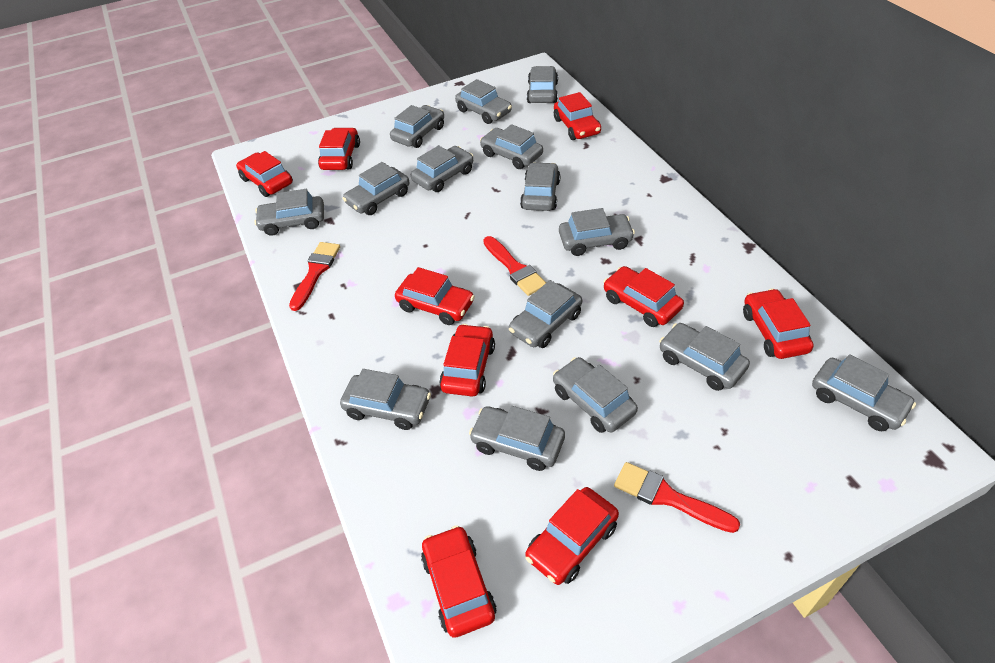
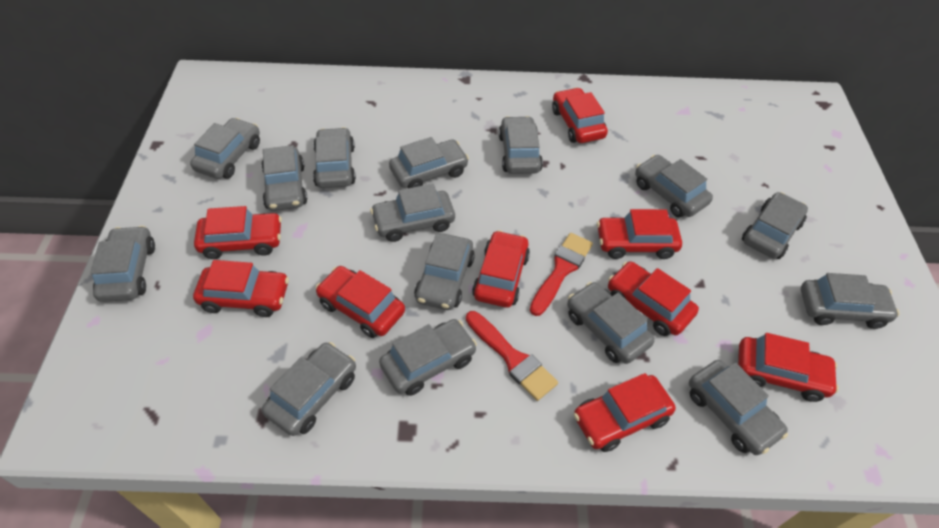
red brush: [289,242,340,311] [483,236,546,296] [614,462,740,533] = 3 -> [466,311,558,401] [530,233,593,316] = 2

